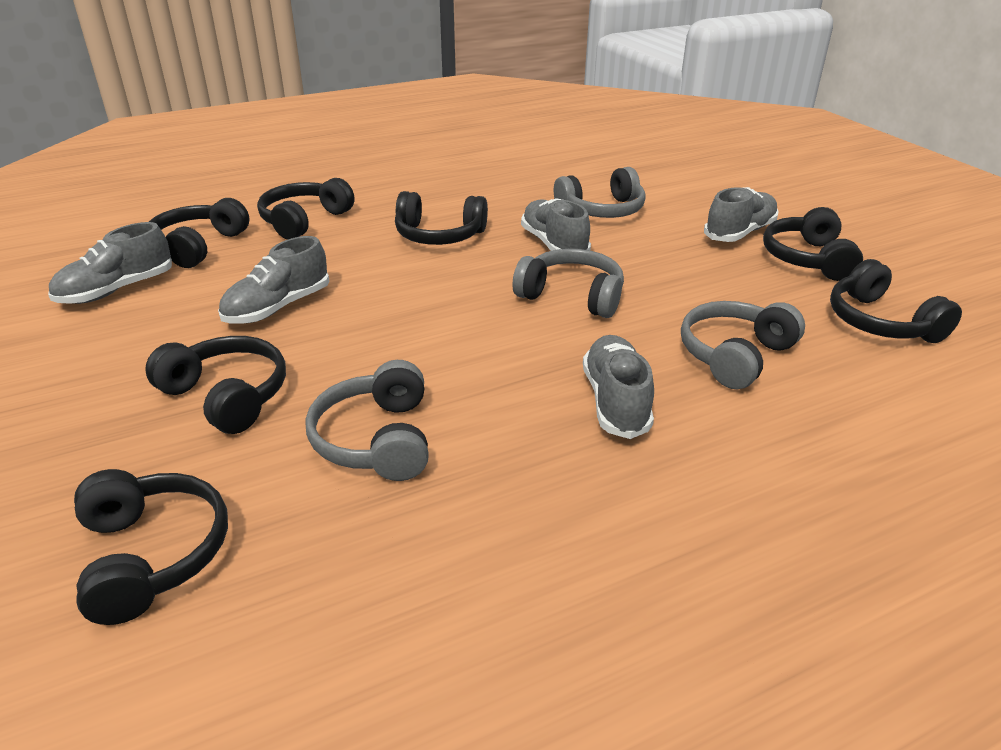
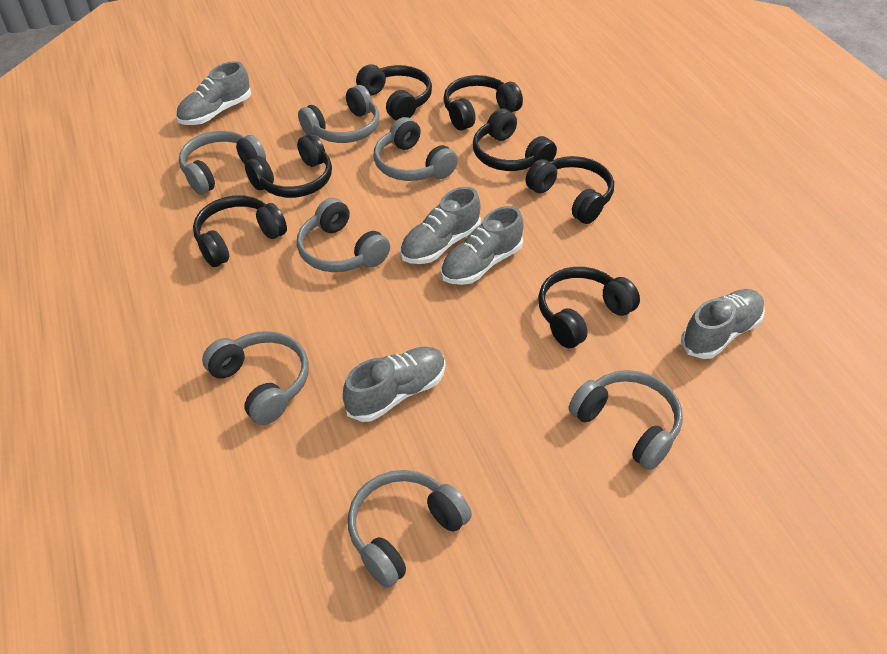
grey headphones: [305,360,429,481] [512,249,624,318] [554,167,646,218] [681,301,805,389] = 4 -> [179,131,266,195] [202,331,309,425] [297,198,390,272] [298,85,379,143] [348,470,472,588] [373,117,458,181] [569,370,683,470] = 7

